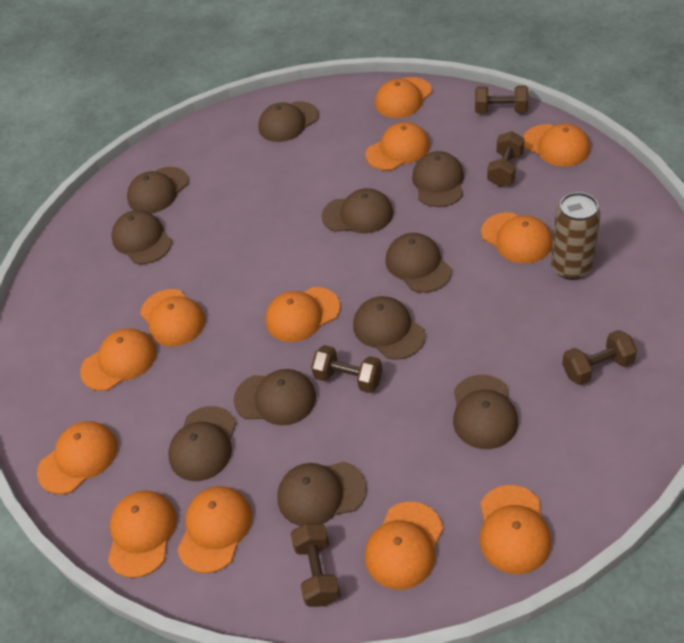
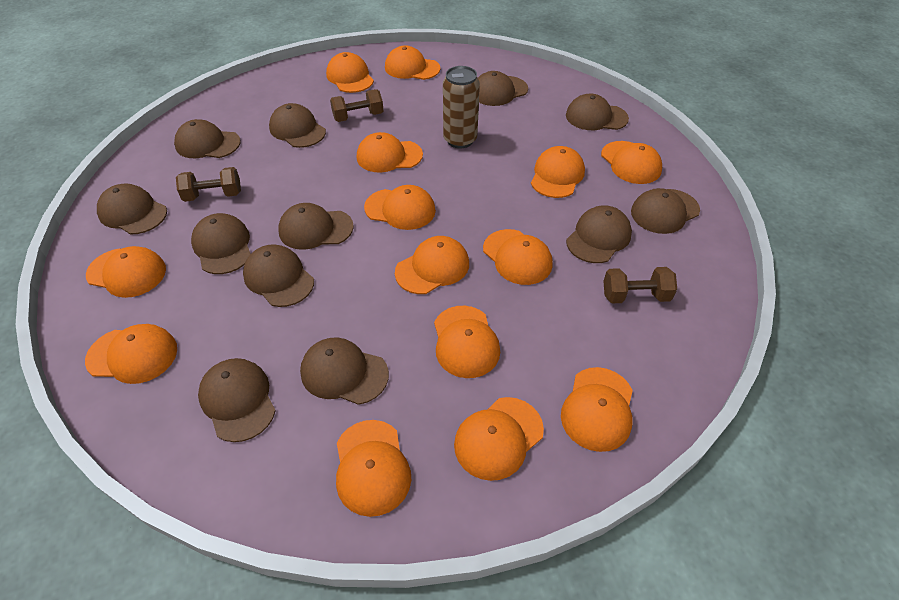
brown cap: [111,210,172,264] [127,167,189,213] [168,406,236,481] [234,369,316,425] [258,101,319,142] [277,462,367,526] [321,188,393,234] [353,296,426,360] [385,233,452,293] [412,151,464,207] [453,375,518,449] = 11 -> [97,184,167,234] [174,119,241,158] [191,213,251,274] [198,358,276,442] [243,244,314,307] [269,103,326,148] [278,203,354,250] [300,337,389,405] [478,71,528,106] [566,93,629,130] [566,205,632,263] [631,188,700,234] = 12
brown dumbbell: [291,523,341,607] [311,345,382,393] [475,85,528,114] [487,131,524,187] [562,330,637,385] = 5 -> [176,167,241,202] [330,89,384,122] [603,267,677,303] = 3
orange cap: [37,421,118,494] [80,329,157,391] [108,491,177,578] [140,289,205,347] [177,486,252,573] [265,287,340,342] [365,122,430,170] [365,502,443,590] [375,77,432,118] [479,485,551,574] [481,212,553,263] [523,124,590,167] = 12 -> [85,324,177,384] [86,246,166,298] [326,52,374,93] [336,420,411,517] [357,132,423,173] [364,185,436,230] [385,45,440,80] [395,236,469,294] [434,306,500,378] [454,397,544,481] [483,229,553,285] [531,146,585,198] [561,367,633,452] [601,141,662,184] = 14

